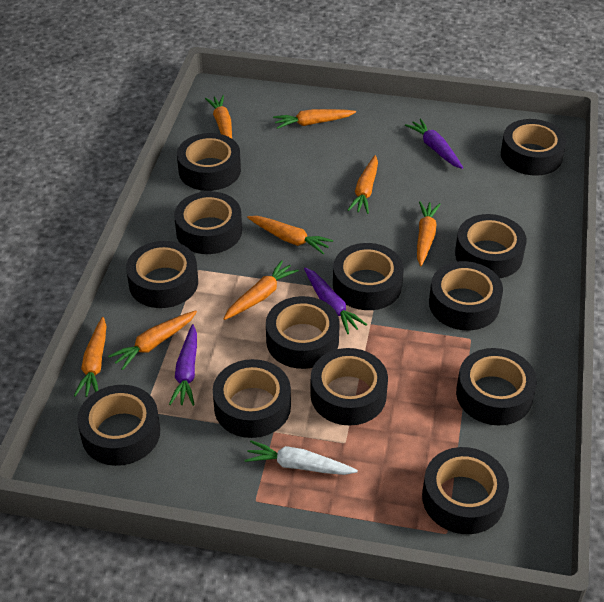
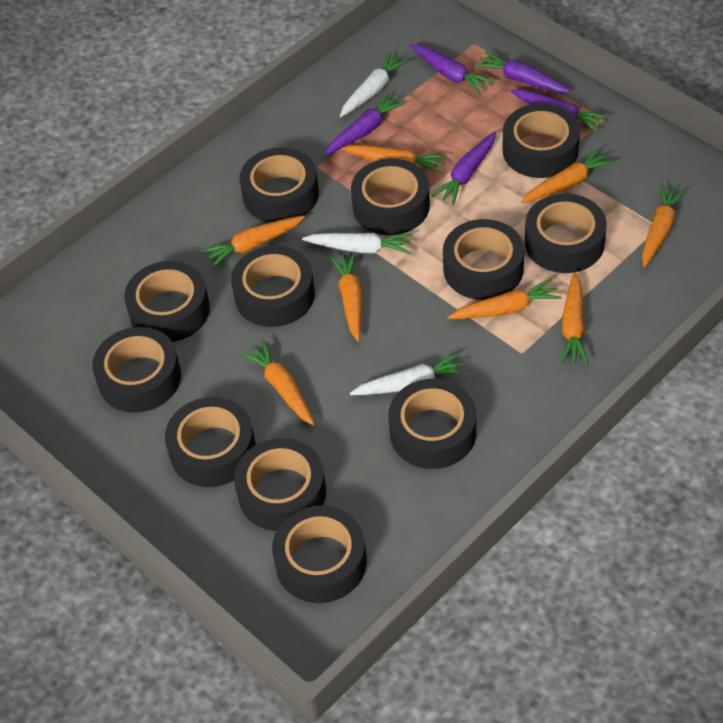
black tape: [77,385,160,466] [126,241,198,308] [174,191,242,254] [177,133,241,191] [213,359,291,438] [266,296,340,369] [310,348,388,425] [333,243,404,310] [422,447,509,534] [429,261,503,330] [455,214,527,278] [456,348,537,425] [501,119,567,176] = 13 -> [92,327,181,413] [124,261,210,342] [165,397,256,487] [231,246,315,327] [234,438,326,531] [239,147,319,223] [272,505,367,603] [351,158,430,235] [388,379,476,469] [443,219,524,300] [503,104,580,178] [525,193,607,273] = 12
purple carrot: [169,324,197,406] [304,268,367,334] [405,118,463,169] = 3 -> [324,92,406,155] [410,44,495,95] [432,132,496,205] [475,51,571,93] [510,89,609,133] = 5
white carrot: [245,440,358,475] = 1 -> [302,233,413,254] [340,52,409,117] [350,353,468,395] = 3

